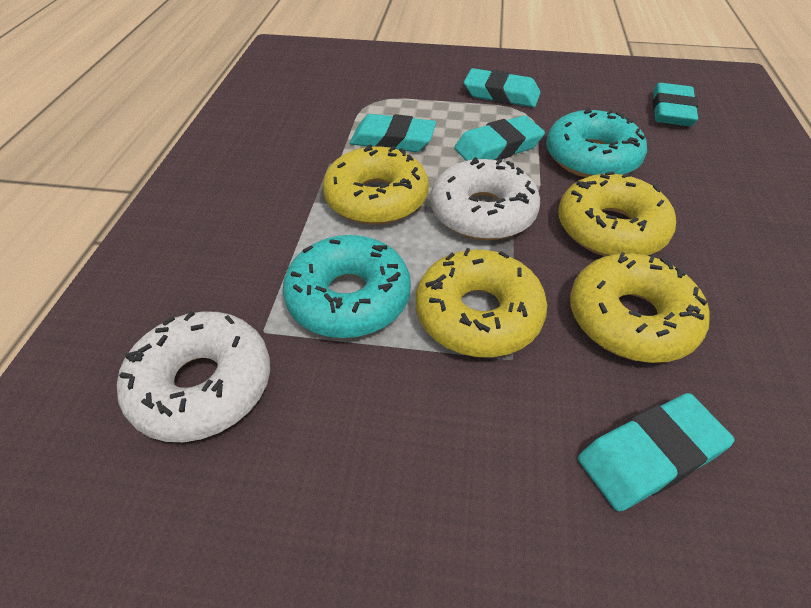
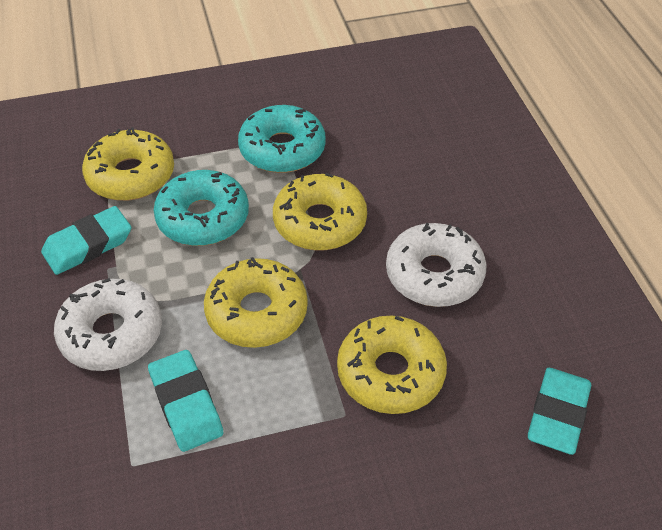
turquoise eraser: [350,114,436,152] [454,116,545,161] [464,68,541,107] [578,393,734,512] [653,83,698,126] = 5 -> [41,206,132,275] [148,350,223,452] [528,368,591,455] = 3

